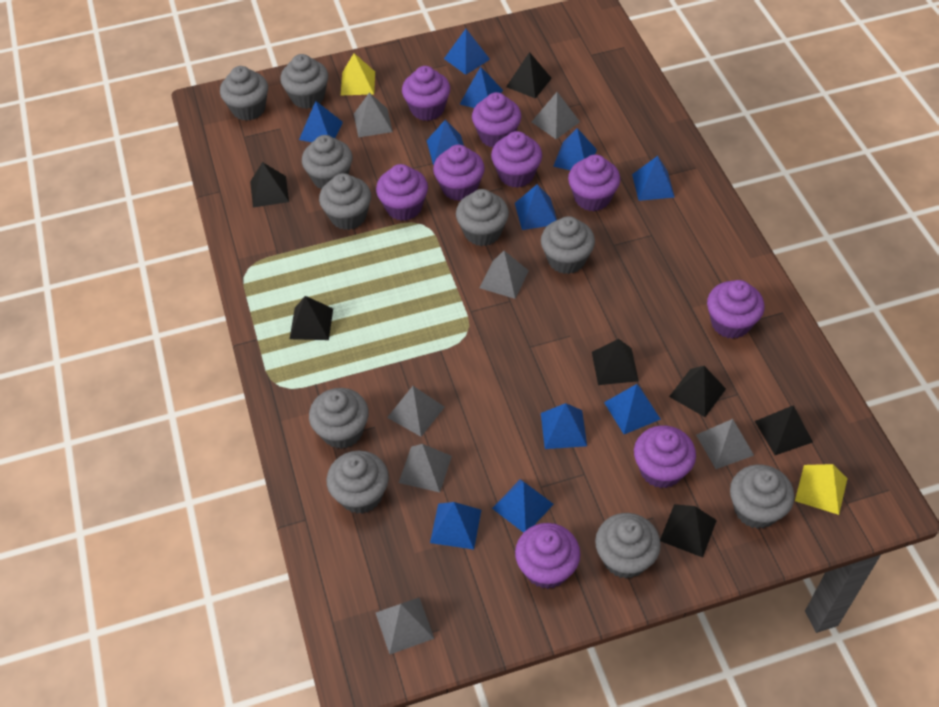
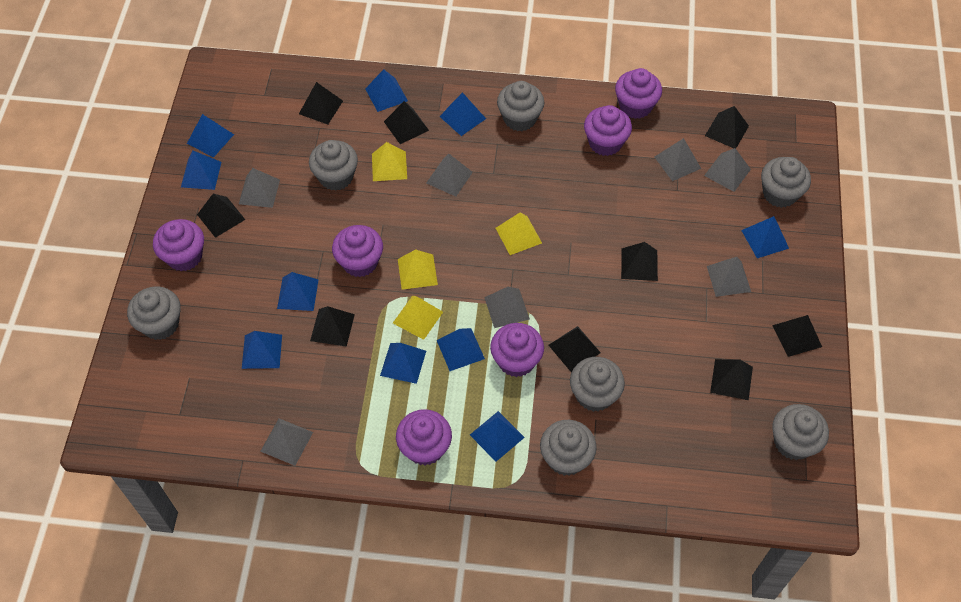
black pyramid: [250,162,289,208] [290,296,333,340] [506,52,552,98] [592,339,639,385] [660,504,717,558] [669,366,726,417] [755,405,813,455] = 7 -> [197,194,245,238] [299,82,343,124] [310,306,355,347] [384,101,429,144] [549,326,601,372] [621,242,658,281] [705,106,749,148] [710,359,753,400] [772,315,822,357] = 9
blue pyramid: [299,101,343,142] [427,120,464,165] [430,502,481,549] [444,29,490,75] [460,67,503,108] [492,479,554,533] [515,184,557,230] [541,403,587,449] [553,128,597,170] [604,384,661,434] [632,156,675,201] = 11 -> [181,150,221,190] [187,114,234,158] [242,331,282,369] [277,272,318,311] [365,69,408,112] [380,343,426,384] [437,328,485,371] [439,92,486,136] [470,411,525,462] [741,216,789,258] = 10
grey cupcake: [220,66,268,121] [280,54,328,109] [302,135,352,189] [309,388,369,449] [319,173,371,230] [327,451,389,514] [456,189,509,246] [541,216,595,274] [595,513,661,579] [730,464,794,529] = 10 -> [127,286,181,340] [309,140,358,191] [497,81,544,131] [540,420,597,476] [570,357,625,412] [761,157,811,208] [772,404,829,460] = 7
purple cupcake: [376,164,428,221] [402,66,450,121] [433,145,485,201] [472,92,521,147] [491,131,542,188] [515,523,580,589] [568,154,620,211] [634,425,696,488] [707,280,765,339] = 9 -> [153,219,204,271] [332,225,383,277] [396,409,452,466] [490,323,544,377] [584,105,632,156] [615,68,662,119] = 6
yellow pyramid: [341,53,375,95] [795,464,848,515] = 2 -> [372,142,407,181] [393,296,443,340] [398,249,438,290] [496,213,542,255] = 4

